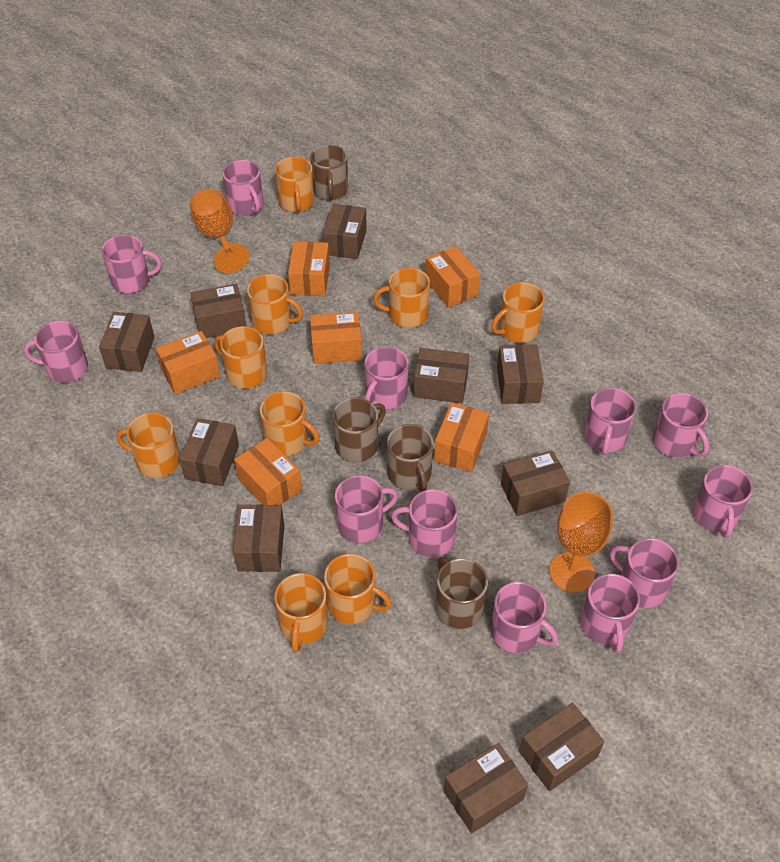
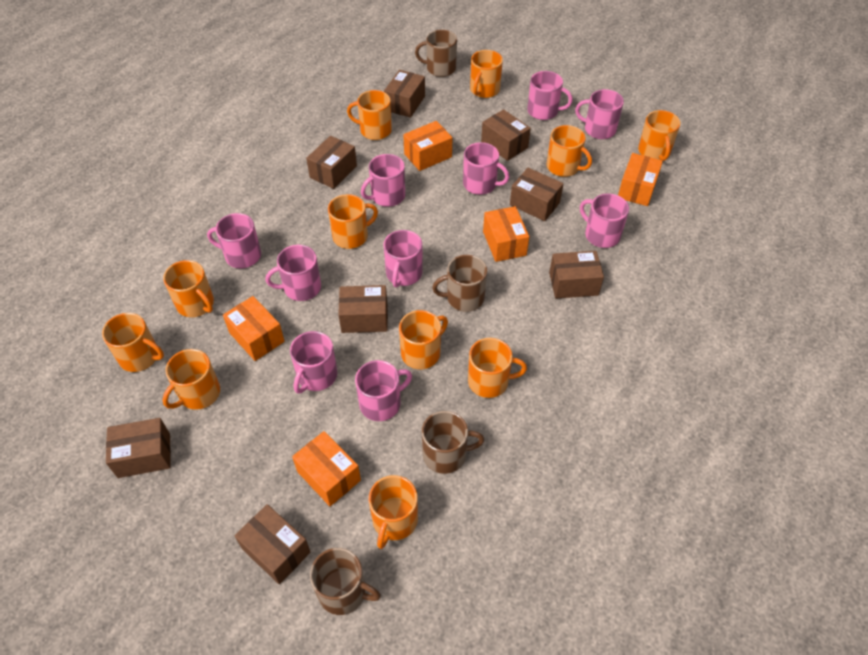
brown box: [99,312,154,372] [179,418,239,486] [191,284,246,338] [233,504,284,572] [323,204,367,259] [414,348,469,403] [444,743,528,833] [497,344,544,404] [501,450,570,516] [519,703,604,791] = 10 -> [106,418,171,478] [235,504,311,584] [306,136,357,189] [338,285,388,333] [384,70,425,118] [481,109,531,161] [510,168,564,221] [549,251,604,299] = 8
orange box: [156,331,220,394] [234,438,302,505] [288,241,330,296] [310,312,362,364] [426,246,480,308] [434,402,489,472] = 6 -> [223,296,285,361] [292,431,361,506] [403,121,452,171] [483,206,529,262] [618,153,663,206] = 5
orange goblet: [190,189,250,273] [549,492,613,593] = 2 -> none = 0
orange mug: [116,412,180,478] [214,326,267,389] [247,274,303,335] [260,391,319,456] [274,573,328,653] [275,157,314,212] [324,554,392,624] [373,268,430,328] [491,282,545,343] = 9 -> [102,313,164,372] [162,349,220,410] [163,260,214,317] [328,194,378,249] [347,90,392,140] [369,475,418,549] [399,310,448,369] [468,338,527,398] [470,50,503,98] [547,125,592,177] [638,110,680,161] = 11
pink mug: [24,321,88,383] [102,235,161,293] [222,160,264,216] [335,475,398,543] [365,347,408,410] [391,489,458,558] [491,582,558,653] [580,574,640,653] [584,388,636,455] [610,538,679,608] [653,393,709,458] [693,465,753,537] = 12 -> [207,213,261,268] [266,245,321,301] [290,331,337,393] [355,360,412,421] [361,154,405,207] [383,230,423,288] [463,142,509,195] [527,71,573,120] [575,89,624,139] [580,193,629,248] = 10

